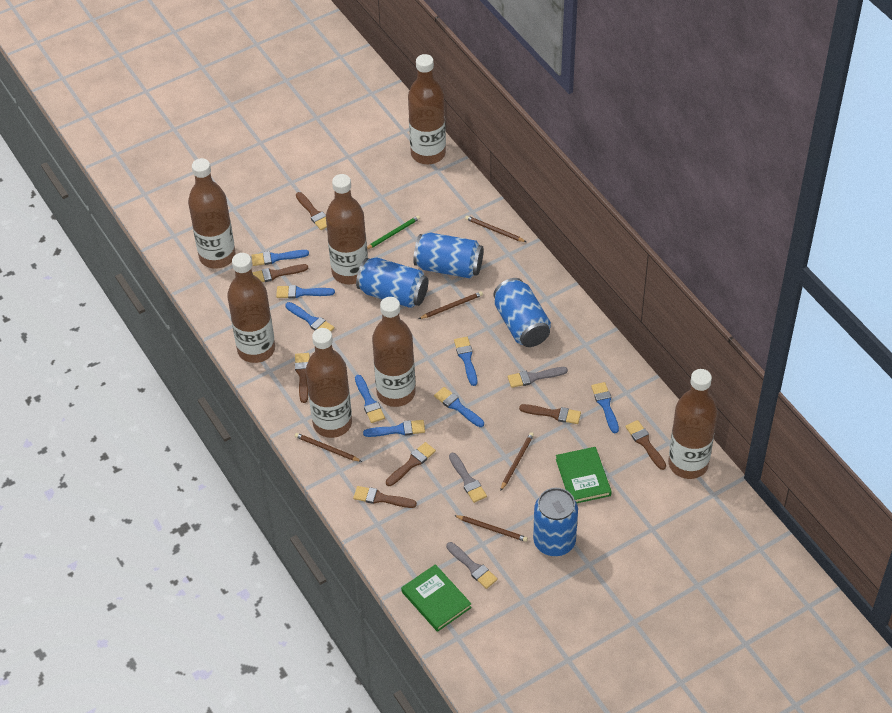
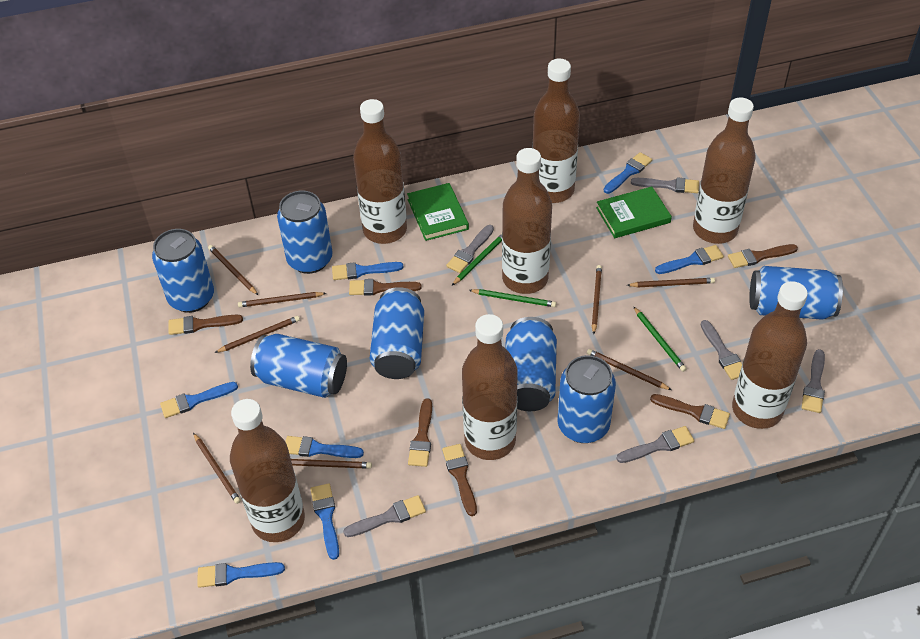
blue brush: [251,250,309,266] [276,285,335,299] [285,302,334,331] [355,375,385,423] [363,420,425,437] [434,387,484,427] [454,337,477,386] [591,382,619,433] = 8 -> [160,382,238,418] [197,562,285,588] [285,436,364,458] [310,483,339,560] [332,262,404,280] [604,152,652,194] [655,245,724,274] = 7
blue can: [356,257,429,308] [413,232,483,278] [494,278,551,347] [533,488,578,556] = 4 -> [152,229,214,313] [250,334,347,398] [277,191,332,274] [370,287,424,379] [505,317,557,411] [558,355,616,443] [749,266,843,320] = 7
brown brush: [252,264,308,282] [295,353,310,403] [296,192,327,230] [353,486,417,508] [386,442,436,486] [519,404,581,424] [625,420,666,470] = 7 -> [168,315,243,335] [349,279,421,296] [408,398,432,467] [442,444,477,516] [650,394,730,429] [728,244,798,268] = 6
brown pencil: [295,433,362,462] [419,291,483,319] [454,515,528,542] [465,216,526,242] [500,432,534,491] = 5 -> [193,433,241,504] [208,245,258,295] [215,316,300,353] [238,292,326,307] [291,459,372,469] [587,349,672,390] [592,265,602,334] [627,278,715,287] = 8
green pencil: [367,215,420,249] = 1 -> [452,234,502,285] [469,289,556,307] [633,306,686,372] = 3
grey brush: [446,542,498,589] [449,453,487,503] [508,367,568,388] = 3 -> [343,495,426,537] [446,225,494,273] [616,426,694,463] [631,177,699,193] [701,320,742,380] [801,349,825,413] = 6

